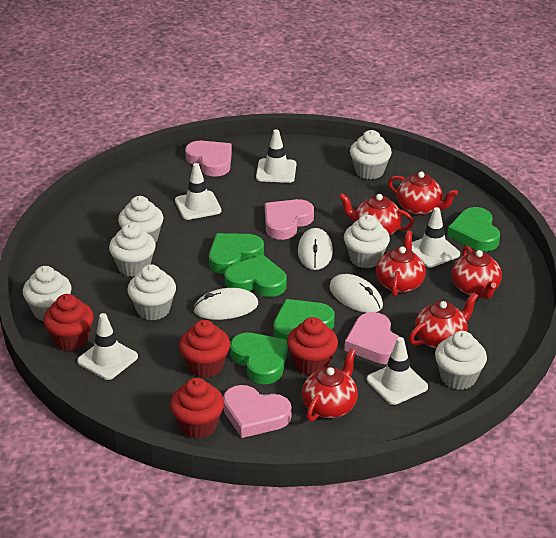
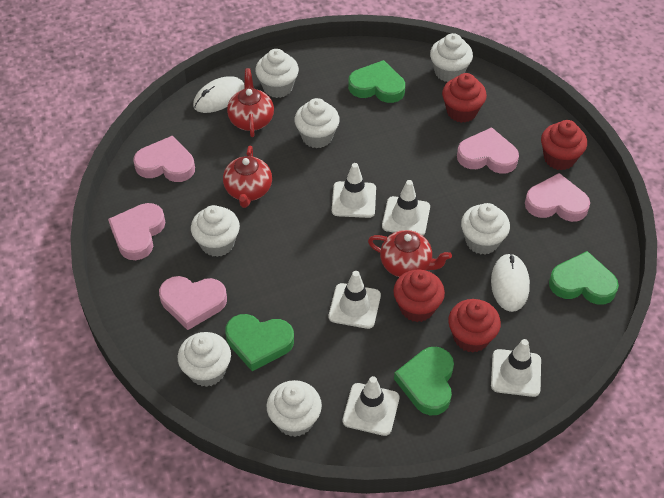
green heart: [209,233,264,274] [224,255,286,297] [230,333,288,384] [274,299,335,340] [447,207,500,251] = 5 -> [225,314,294,371] [348,60,405,103] [394,347,454,415] [549,251,619,305] = 4
pink heart: [185,141,232,177] [223,385,292,438] [265,199,314,240] [345,312,400,364] = 4 -> [108,203,165,260] [133,135,195,182] [159,276,227,330] [457,127,519,174] [525,173,590,222] = 5
red teapot: [302,349,358,422] [339,193,414,235] [376,230,426,296] [388,171,458,215] [409,293,478,349] [452,245,502,299] = 6 -> [223,146,272,208] [227,68,274,137] [368,230,452,277] = 3
white mouse: [193,288,258,320] [298,228,333,270] [329,274,383,313] = 3 -> [193,76,245,113] [491,253,530,312] = 2

